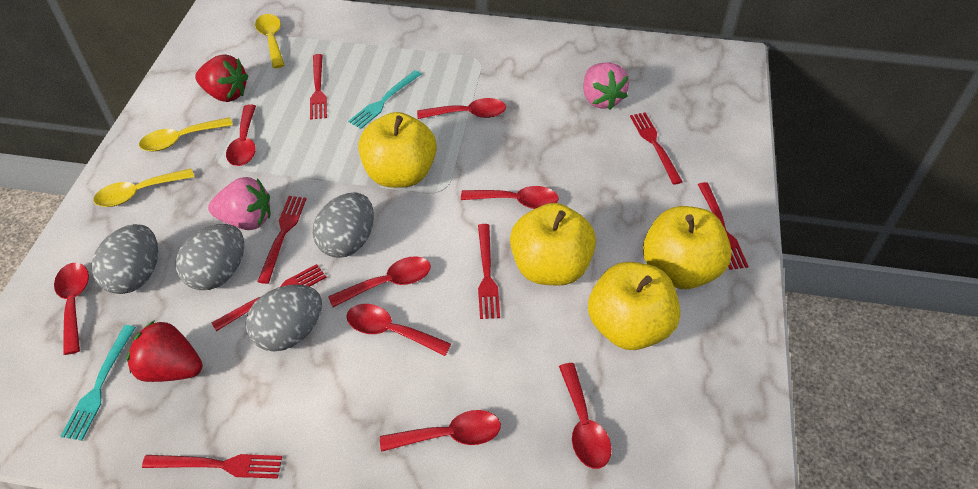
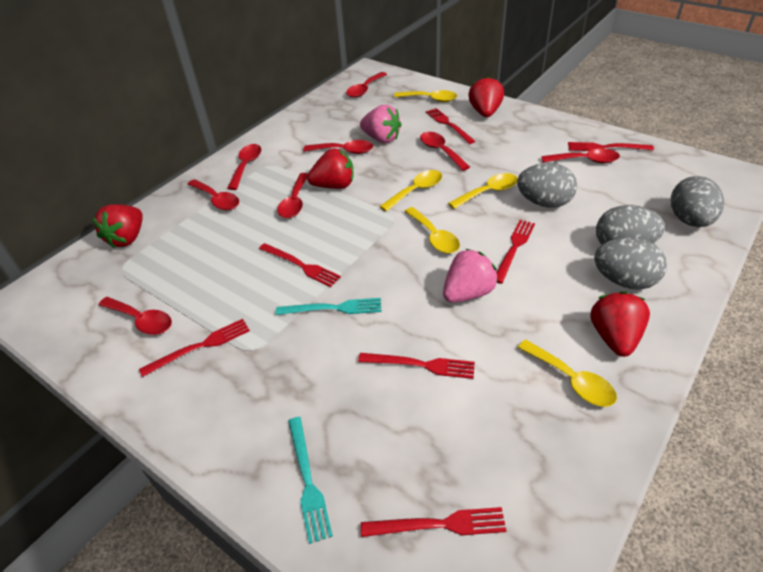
red strawberry: [127,320,203,382] [195,54,249,102] = 2 -> [92,204,143,248] [307,148,353,189] [469,76,504,117] [590,291,650,357] = 4
yellow apple: [358,112,437,188] [510,203,596,286] [588,262,680,350] [643,206,732,289] = 4 -> none = 0
yellow spoon: [94,168,194,207] [139,117,233,151] [255,14,284,68] = 3 -> [379,170,442,212] [394,90,457,102] [404,207,460,253] [448,173,518,209] [517,339,617,407] = 5

